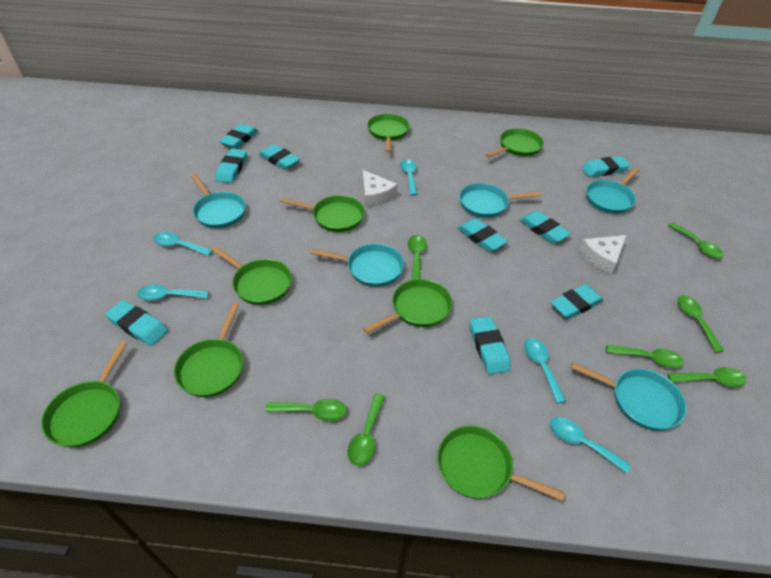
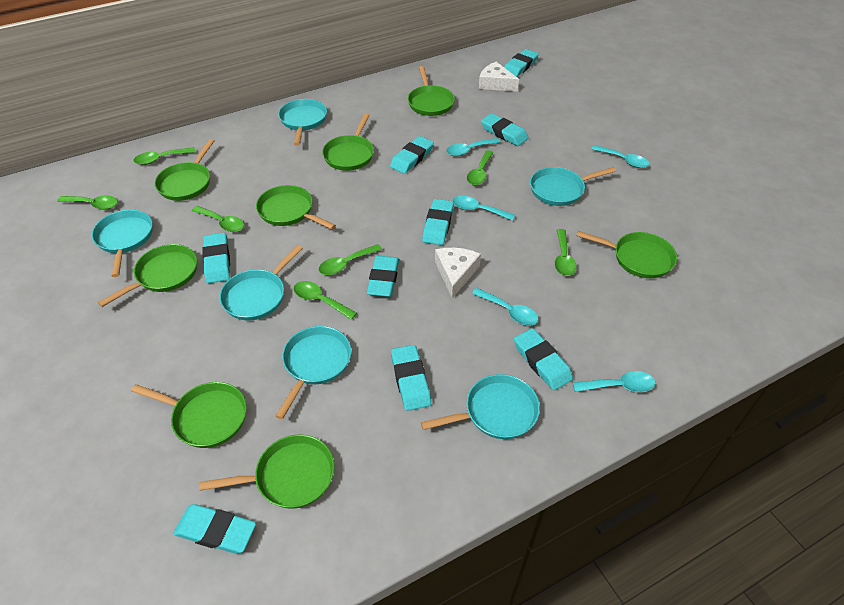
turquoise pan: [191,174,246,228] [311,243,404,287] [459,183,542,218] [571,362,687,431] [586,167,640,214] = 5 -> [92,210,153,277] [220,245,303,320] [275,326,351,419] [278,99,327,146] [421,374,540,439] [530,167,616,206] = 6

